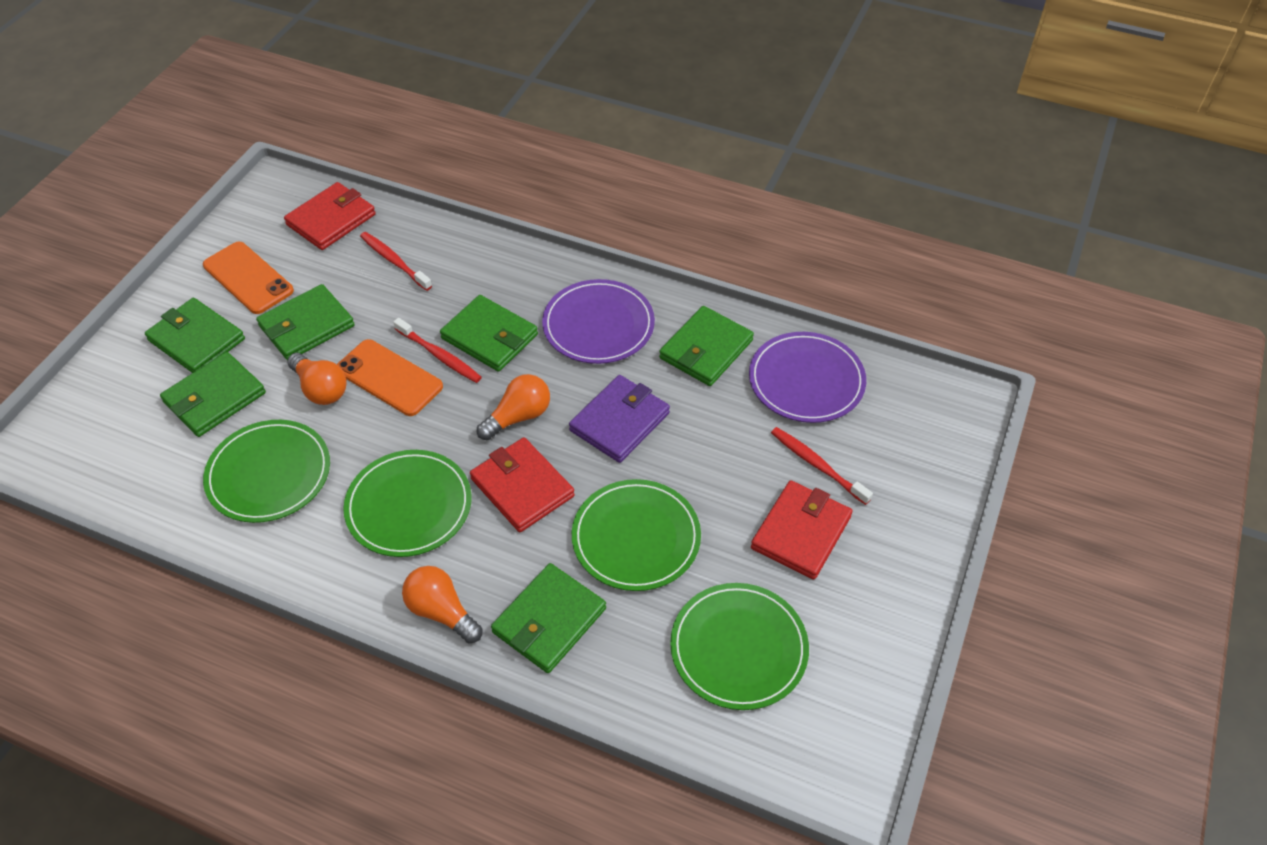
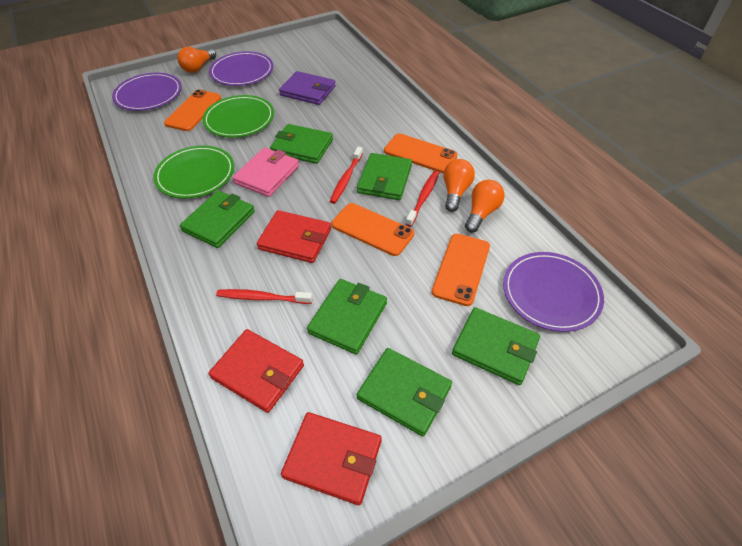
green plate: [203,420,330,523] [343,450,472,557] [572,479,701,591] [670,583,809,710] = 4 -> [153,145,234,198] [202,95,274,138] = 2
orange phone: [203,242,294,314] [337,339,443,416] = 2 -> [164,90,221,131] [331,203,414,256] [384,133,457,173] [432,234,490,306] = 4
pink wallet: none = 0 -> [232,147,299,197] = 1
purple plate: [542,279,655,364] [749,332,866,423] = 2 -> [112,73,182,111] [209,51,273,86] [503,252,604,332] = 3

